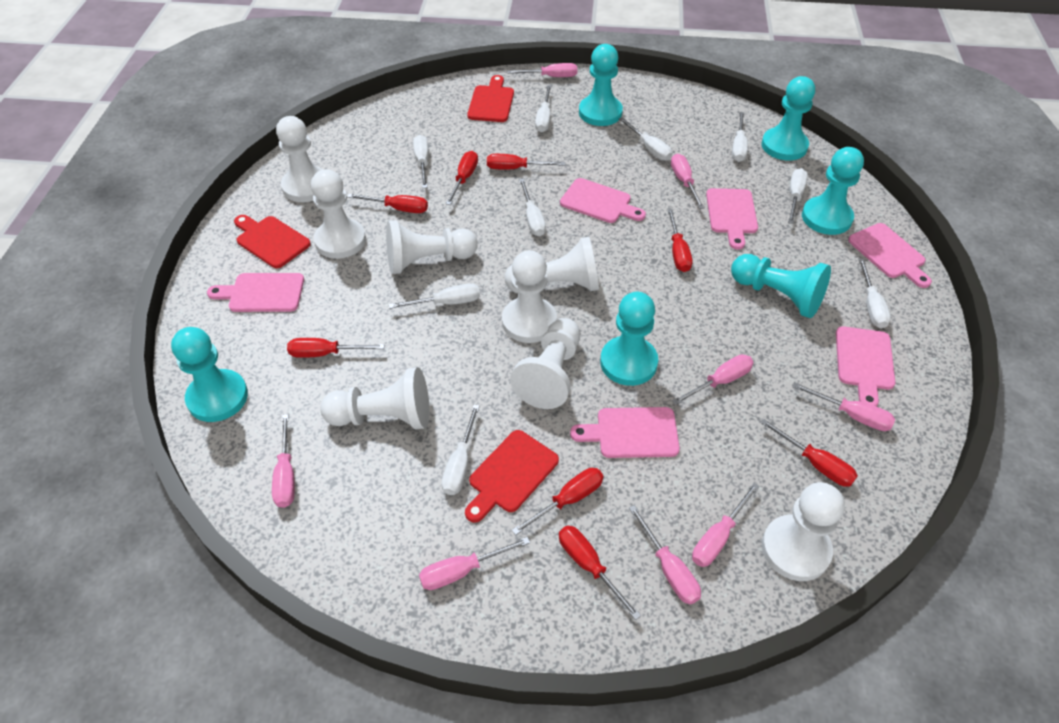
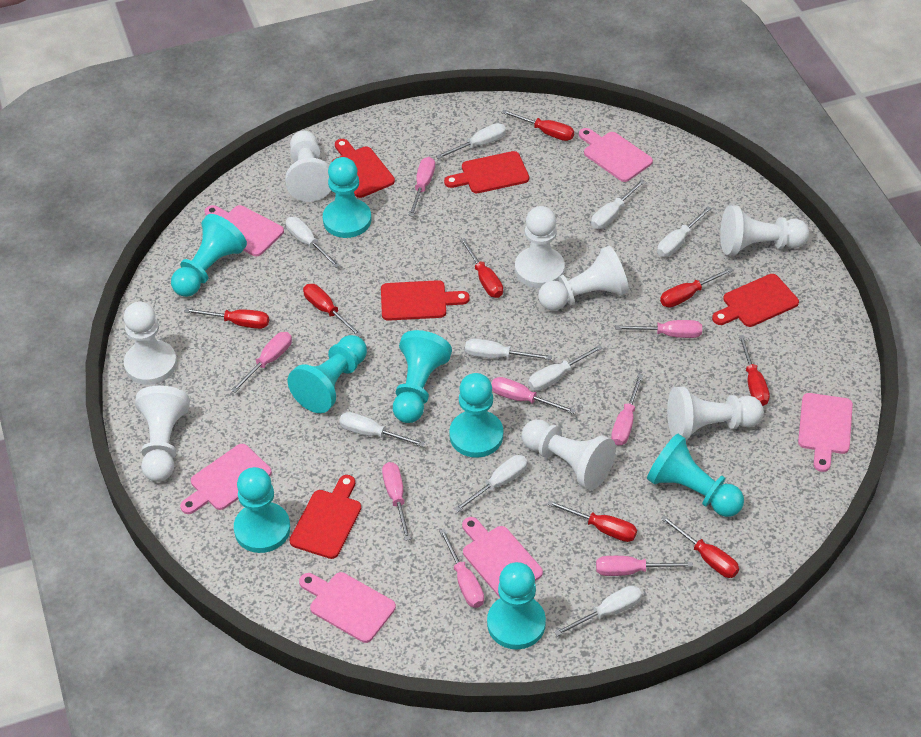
red cutting board: [234,215,311,268] [465,430,559,523] [467,75,514,122] = 3 -> [290,475,361,559] [332,139,395,198] [381,280,470,321] [444,151,529,193] [712,274,799,327] = 5
turquoise pawn: [171,327,248,422] [579,44,623,126] [600,292,658,386] [731,254,831,318] [762,76,815,160] [802,147,864,235] = 6 -> [171,214,247,297] [234,467,290,553] [288,335,367,413] [323,157,371,238] [393,330,452,423] [449,373,503,458] [487,562,546,649] [647,434,744,517] = 8

